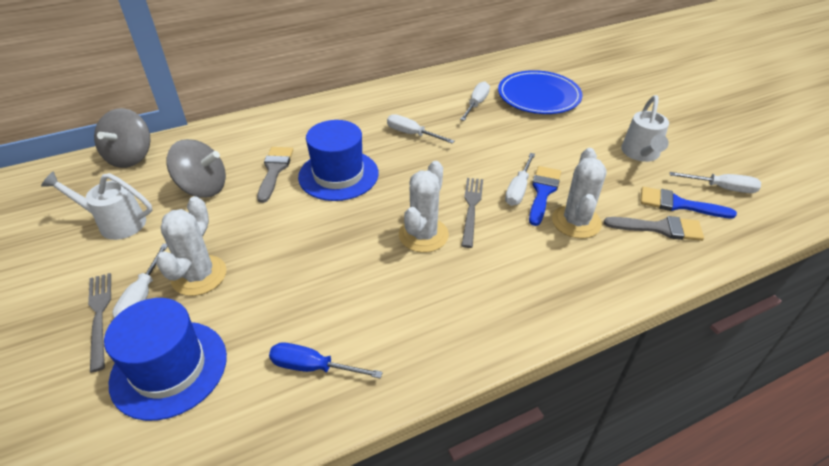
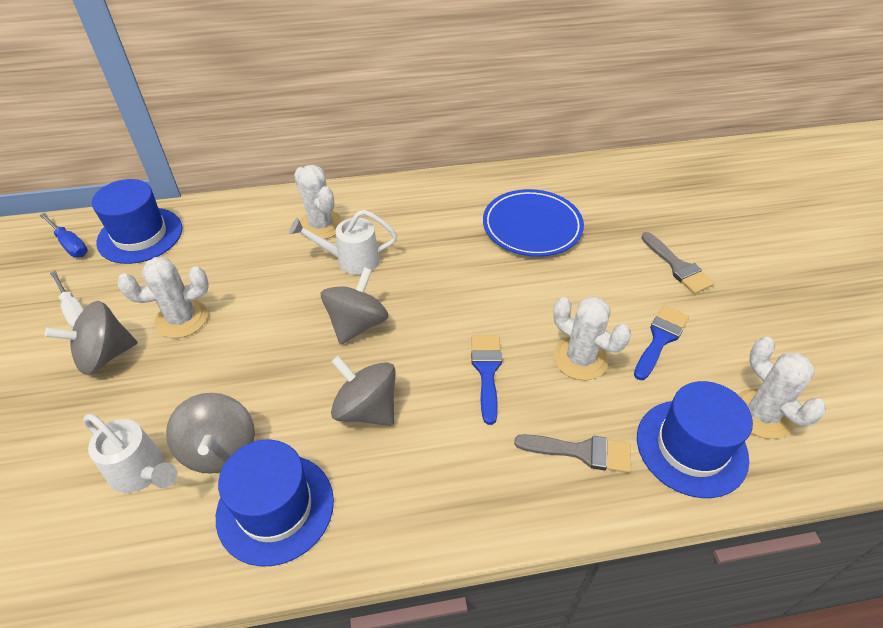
blue hat: [104,298,227,421] [298,120,379,201] = 2 -> [92,179,182,264] [216,439,334,567] [637,381,753,498] = 3
grey fork: [88,273,111,372] [461,178,483,248] = 2 -> none = 0
grey spinning top: [94,108,150,168] [166,139,226,198] = 2 -> [45,301,138,375] [166,393,255,474] [321,267,389,345] [331,355,396,426] = 4
white cactus: [156,196,227,296] [399,161,449,252] [552,148,607,238] = 3 -> [118,257,209,338] [294,165,343,239] [553,296,631,380] [737,337,826,439] = 4
white screwdriver: [112,243,168,318] [387,114,455,144] [460,81,490,121] [505,153,535,206] [669,172,761,193] = 5 -> [50,271,84,329] = 1

